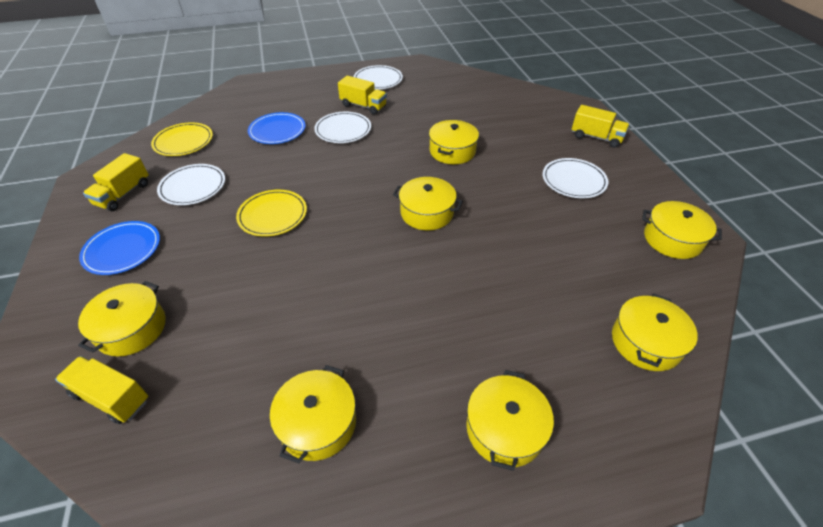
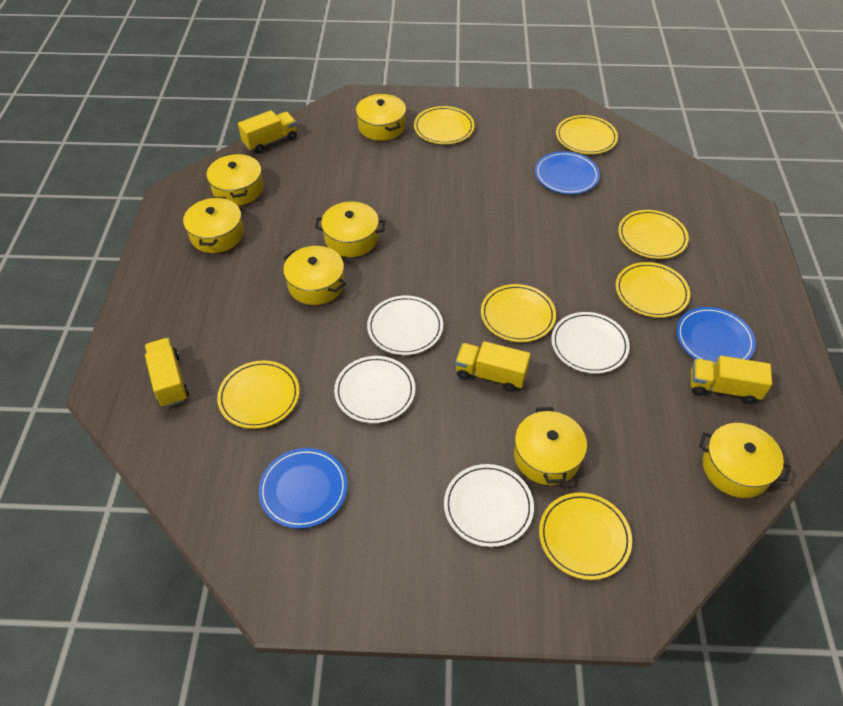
blue plate: [79,221,160,275] [248,112,306,144] = 2 -> [258,448,348,529] [535,151,600,194] [676,307,756,365] = 3
yellow plate: [151,122,213,156] [236,190,307,237] = 2 -> [217,360,299,429] [414,106,475,144] [481,284,556,342] [539,493,632,580] [556,115,618,154] [616,262,690,318] [618,210,689,259] = 7

